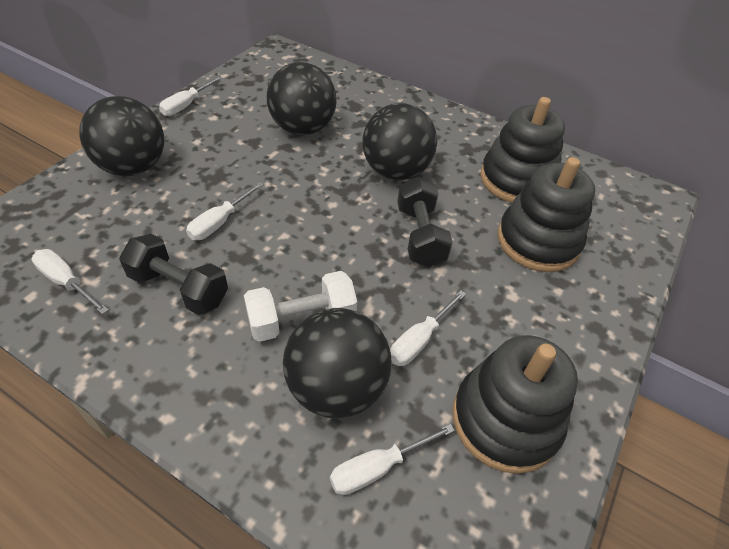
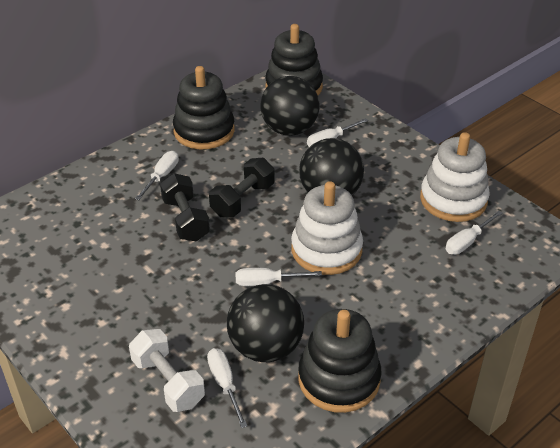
black ball: [79,96,164,176] [267,62,337,135] [283,308,392,418] [362,103,437,180] = 4 -> [227,284,304,362] [261,76,320,136] [299,138,364,195] = 3
white stacking toy: none = 0 -> [291,181,363,275] [420,132,490,222] = 2

